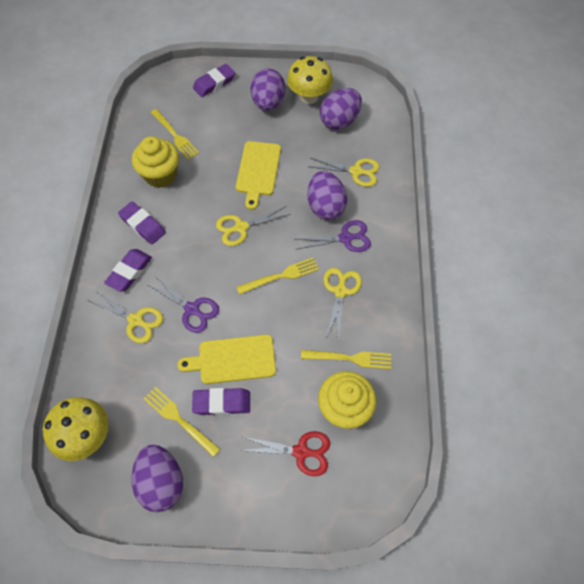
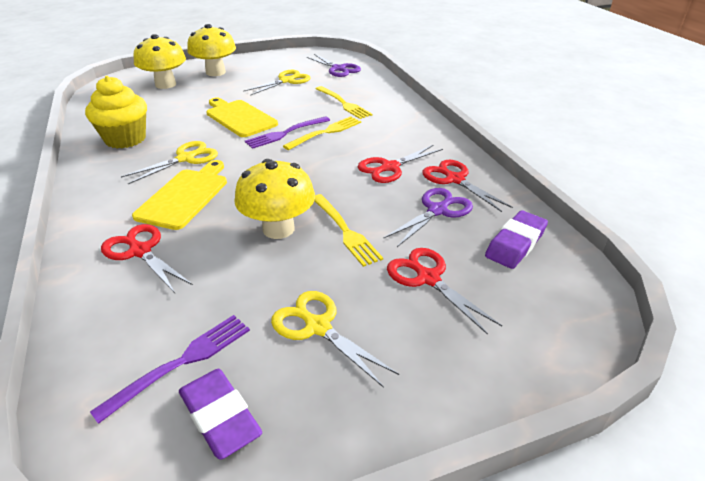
purple egg: [132,445,183,512] [250,68,285,111] [307,171,347,220] [320,88,362,130] = 4 -> none = 0
purple eraser: [104,249,152,292] [118,202,166,244] [192,388,250,415] [193,64,235,97] = 4 -> [179,369,262,460] [485,210,548,269] = 2
purple fork: none = 0 -> [90,315,250,424] [245,116,330,149] = 2
red scissors: [239,431,330,476] = 1 -> [101,224,193,293] [358,145,443,183] [387,248,502,335] [422,160,513,212] = 4
yellow cupcake: [132,136,179,188] [318,371,376,429] = 2 -> [85,76,147,148] = 1
yellow fork: [144,387,220,457] [151,109,199,160] [237,258,319,295] [301,350,391,369] = 4 -> [283,116,361,150] [314,194,383,267] [316,86,372,119] = 3
yellow mushroom: [43,397,108,461] [287,56,333,104] = 2 -> [134,34,186,89] [187,24,236,76] [234,159,315,239] = 3
yellow scissors: [88,291,163,343] [216,206,291,246] [308,158,380,187] [324,268,362,339] = 4 -> [121,141,218,184] [243,70,311,96] [271,291,399,388] = 3

